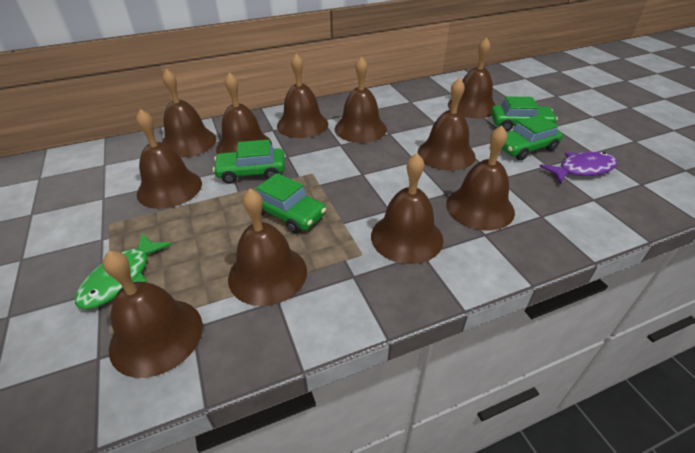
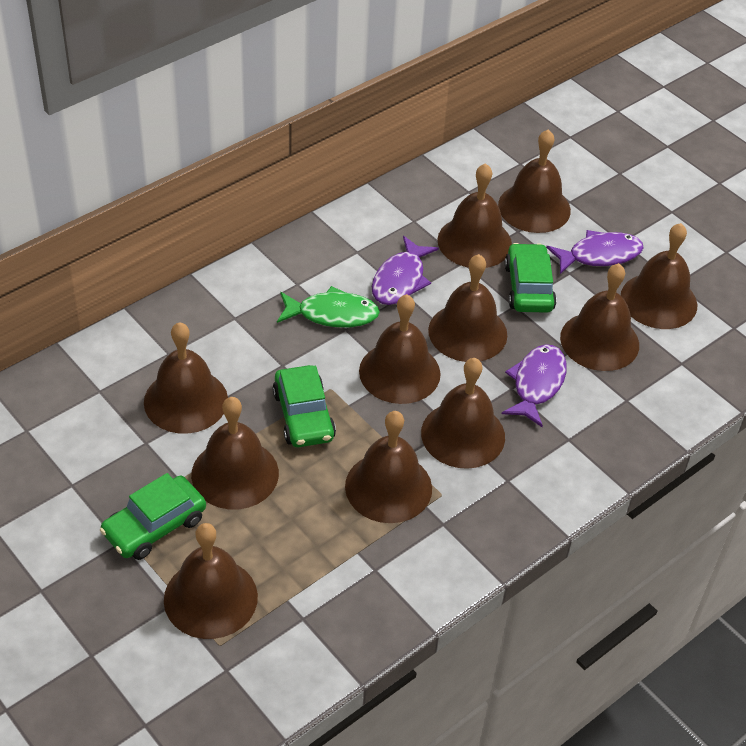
green car: [213,139,285,184] [255,173,326,233] [491,96,558,131] [502,115,563,160] = 4 -> [100,473,206,560] [273,365,336,447] [504,243,557,313] = 3
purple fish: [539,152,617,184] = 1 -> [372,236,439,305] [502,344,567,427] [546,230,644,274] = 3

